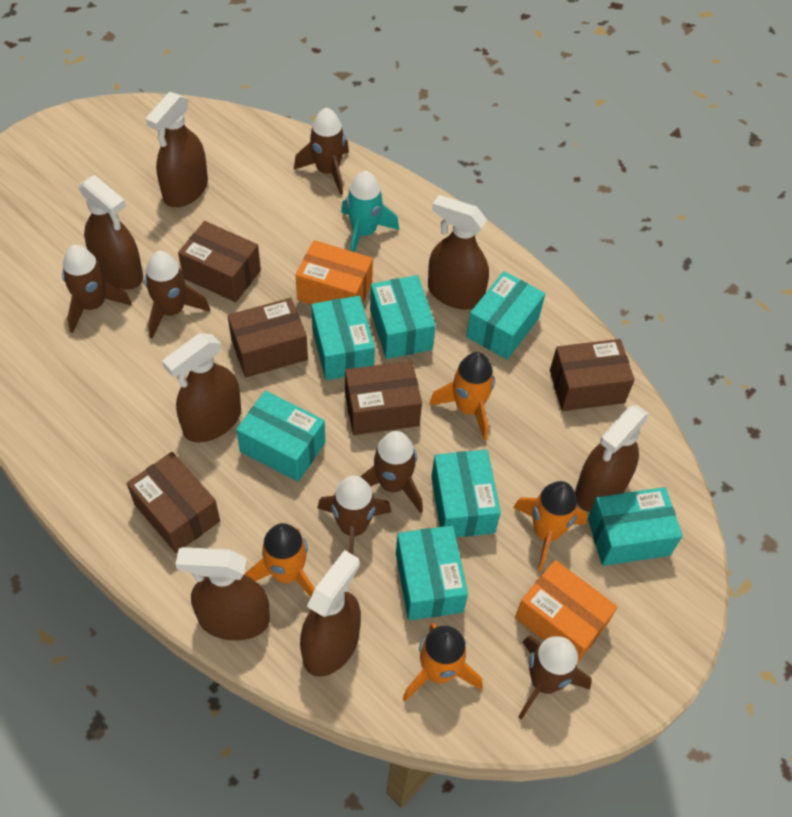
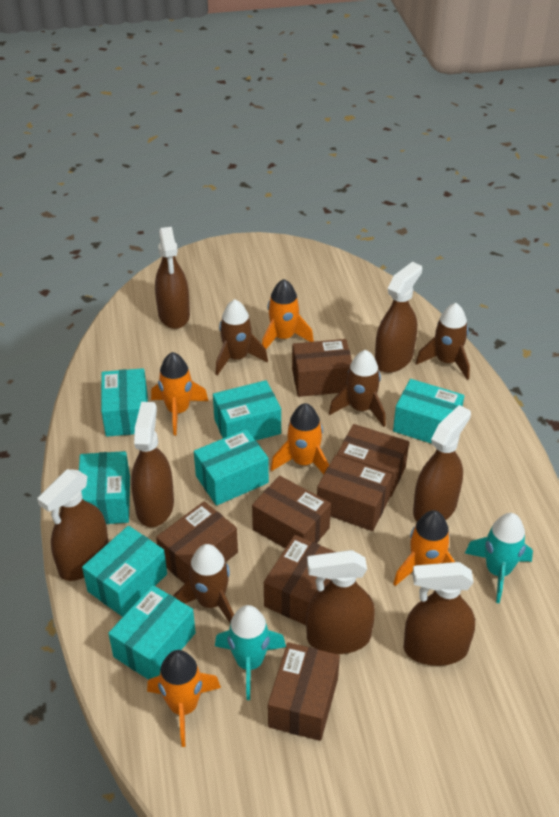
brown box: [127,452,220,553] [178,221,261,302] [228,298,308,377] [345,361,422,435] [550,339,635,411] = 5 -> [156,501,238,584] [252,476,331,548] [264,535,335,625] [268,642,340,741] [292,339,352,397] [317,455,392,531] [337,424,409,497] = 7
brown rocket: [62,245,132,333] [144,251,210,339] [294,108,349,195] [317,475,391,555] [360,431,423,513] [519,636,592,720] = 6 -> [173,544,234,623] [215,299,268,376] [329,350,386,427] [416,303,470,380] = 4
orange box: [296,240,373,304] [515,560,617,662] = 2 -> none = 0
orange rocket: [245,523,315,597] [403,623,483,701] [429,352,495,440] [513,481,587,571] = 4 -> [147,650,221,747] [151,352,208,435] [262,279,314,349] [271,403,329,474] [393,510,455,586] = 5
turquoise rocket: [341,171,399,252] = 1 -> [215,605,286,700] [465,513,533,603] = 2

